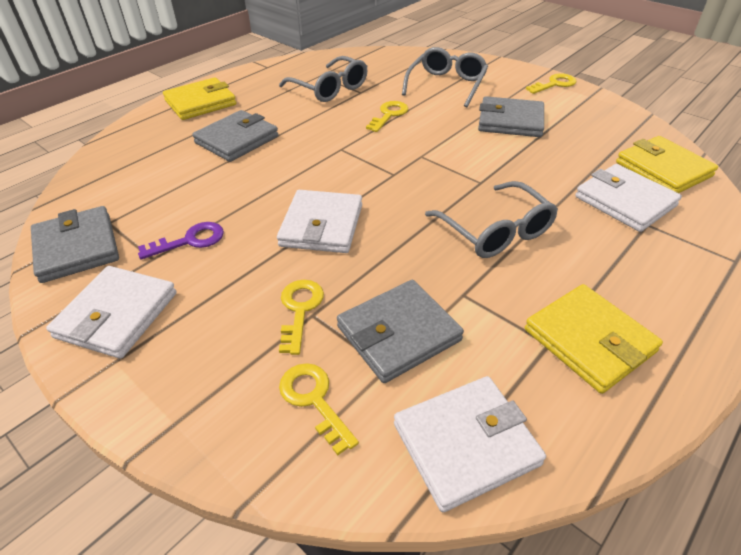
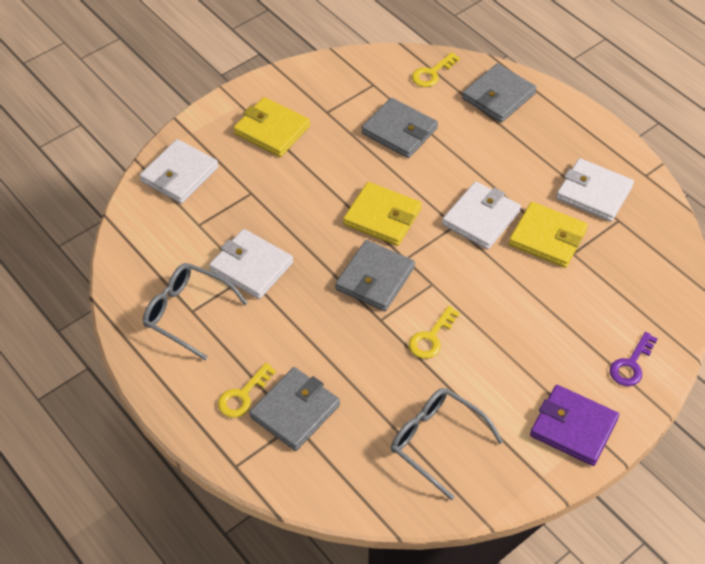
grey glasses: [279,56,368,102] [402,47,488,107] [425,181,558,258] = 3 -> [143,263,248,360] [391,388,503,500] = 2
purple wallet: none = 0 -> [530,385,619,466] = 1
yellow key: [279,280,324,355] [279,363,359,455] [366,101,408,132] [526,73,576,94] = 4 -> [218,363,276,418] [409,306,460,359] [412,52,460,87] = 3

